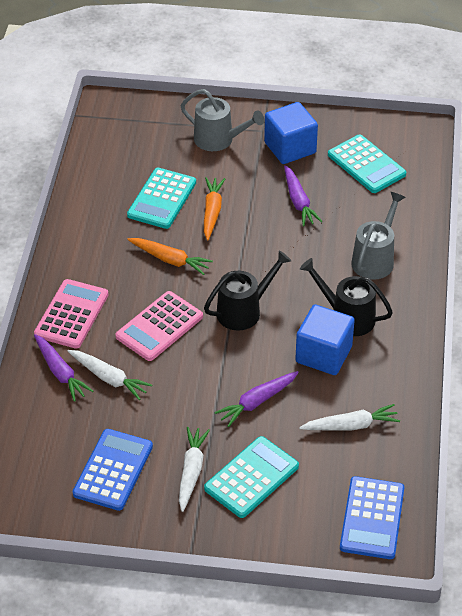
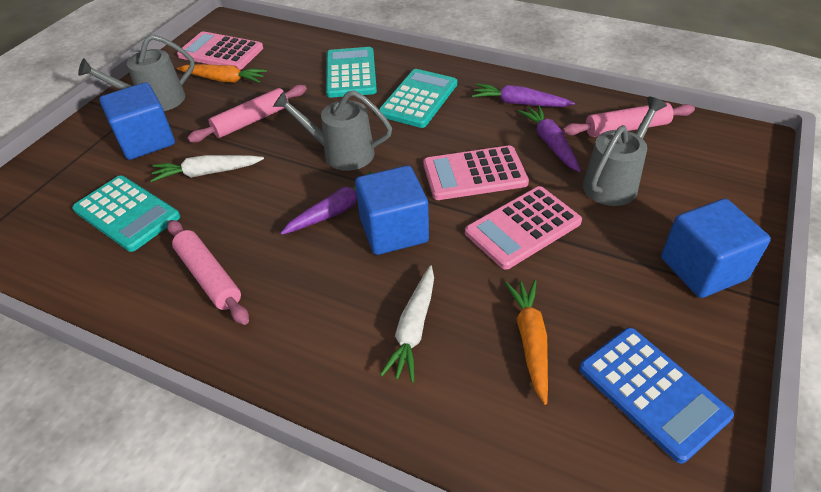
black watering can: [204,250,291,330] [300,258,393,336] = 2 -> none = 0
blue calculator: [73,429,153,511] [340,476,405,559] = 2 -> [579,327,734,464] = 1
blue cube: [264,102,318,164] [295,304,355,375] = 2 -> [99,82,175,160] [355,165,429,255] [661,198,771,298] = 3
grey watering can: [180,89,264,151] [351,192,405,280] = 2 -> [78,34,195,111] [273,91,392,171] [583,97,667,206] = 3
pink calculator: [34,279,109,349] [115,291,203,361] = 2 -> [177,31,263,70] [423,145,529,200] [465,186,582,270] = 3
pink rolling pin: none = 0 -> [167,220,249,325] [187,85,307,143] [563,102,695,137] = 3
white carrot: [68,350,152,400] [179,427,210,512] [299,404,400,431] = 3 -> [150,155,264,182] [380,265,434,383] = 2

